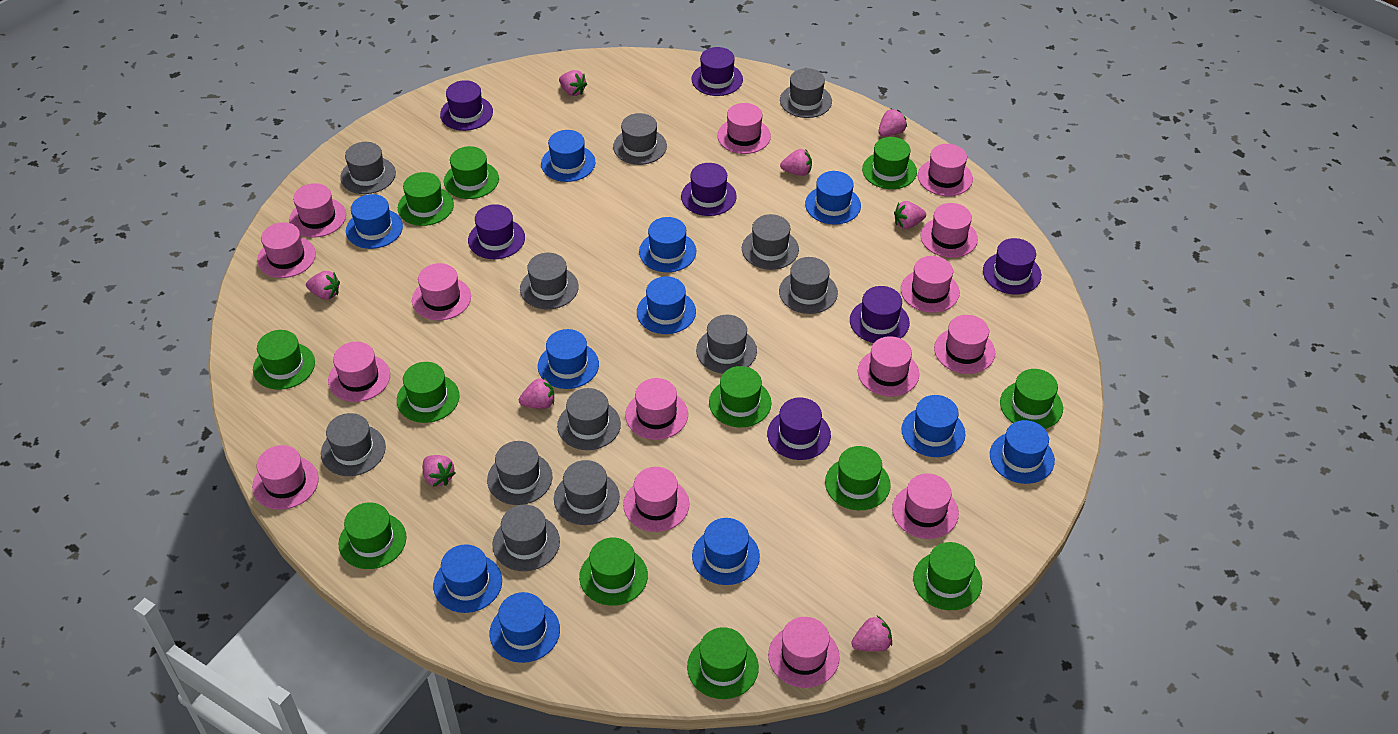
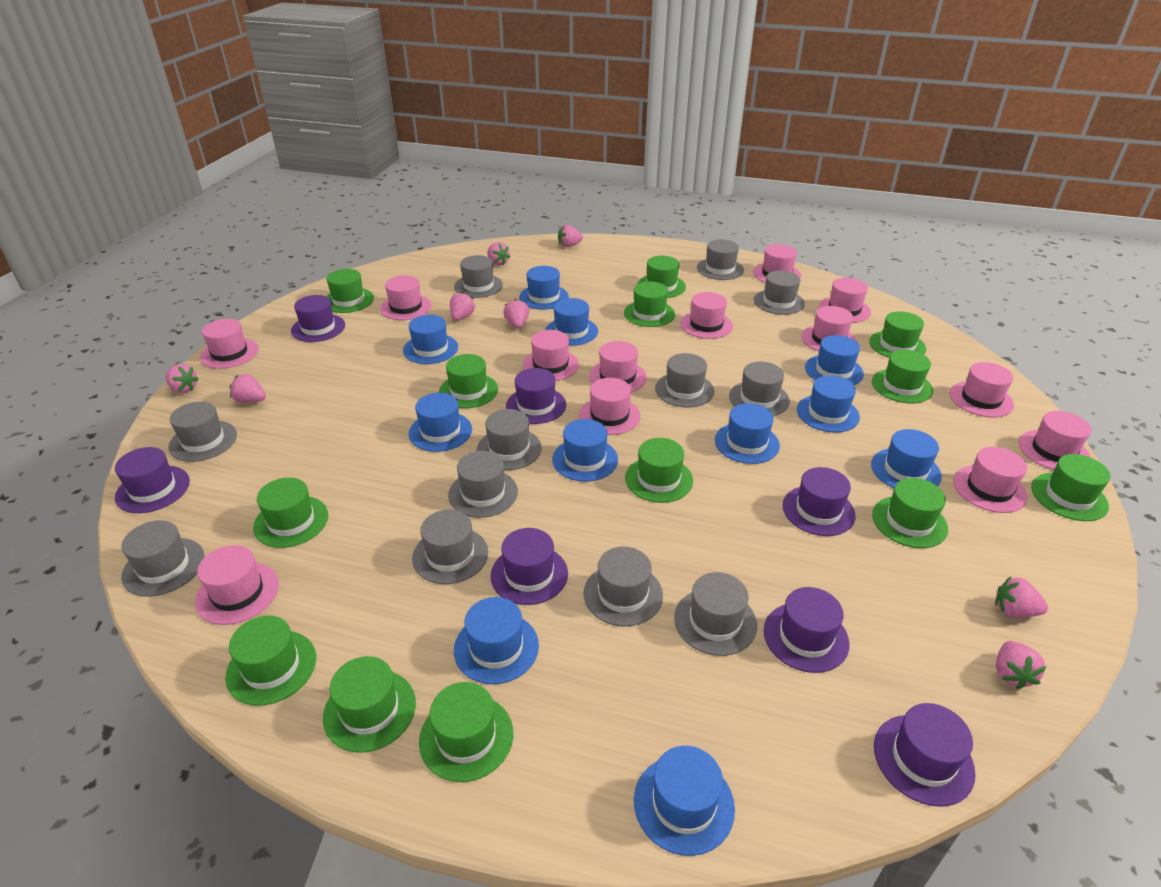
green hat: [253,330,315,390] [338,502,407,569] [397,362,460,423] [398,172,454,226] [444,146,499,199] [579,538,648,606] [687,627,759,699] [709,366,772,427] [825,446,891,510] [862,137,917,189] [913,542,982,610] [1000,369,1063,429] = 12 -> [225,616,316,706] [253,477,328,548] [323,656,416,753] [326,269,374,313] [419,682,513,782] [439,354,498,408] [624,281,675,327] [625,438,693,503] [638,256,686,298] [869,311,926,358] [872,350,933,403] [872,478,948,548] [1031,454,1110,521] = 13
pink hat: [252,445,319,510] [257,222,316,278] [289,183,346,238] [328,342,390,402] [412,263,471,320] [623,467,689,532] [625,378,688,440] [717,103,771,154] [768,617,840,688] [858,336,919,397] [892,473,959,539] [901,256,960,313] [918,144,973,196] [920,203,978,258] [934,315,995,374] = 15 -> [195,545,279,625] [200,319,259,369] [380,275,432,320] [523,330,579,381] [579,378,641,435] [589,341,647,392] [680,292,733,339] [753,244,801,283] [801,306,857,352] [819,278,871,323] [950,362,1014,417] [953,447,1028,513] [1019,411,1092,470] = 13

